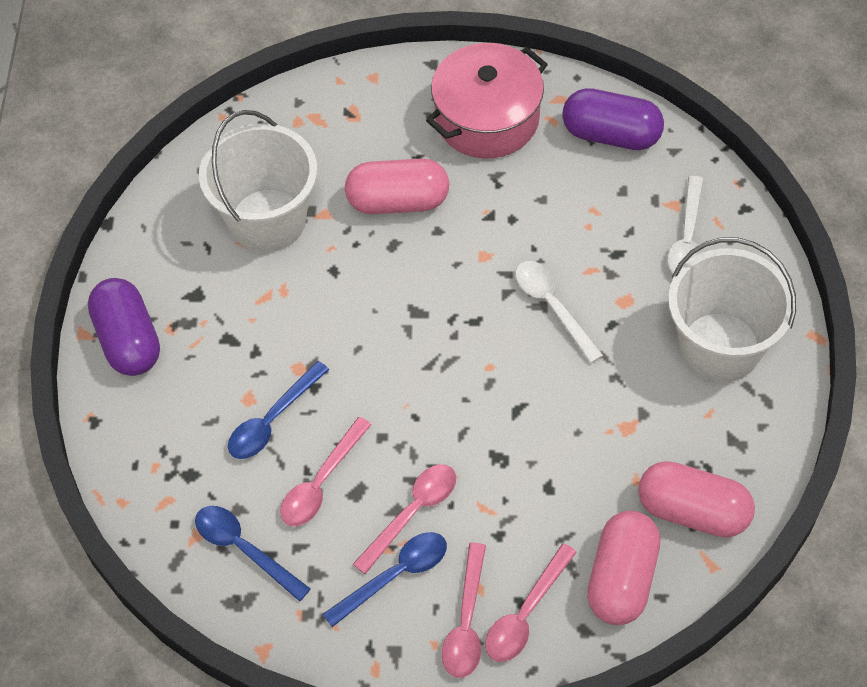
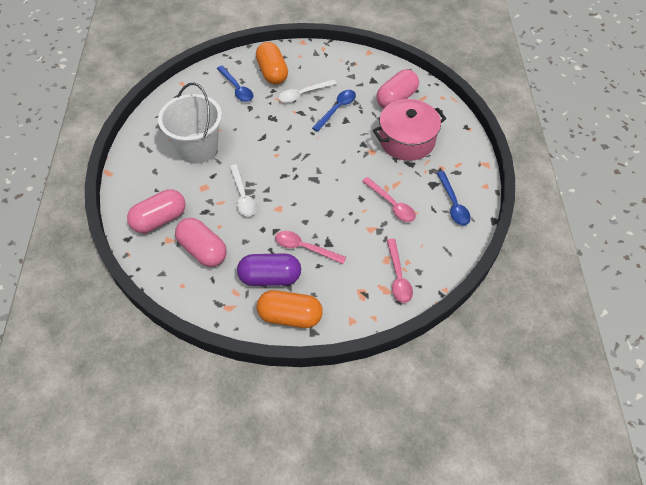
orange capsule: none = 0 -> [256,42,288,85] [257,290,323,328] = 2
pink spoon: [280,417,372,526] [353,464,456,574] [442,543,486,678] [485,543,577,662] = 4 -> [275,231,346,264] [362,177,416,222] [387,239,413,303] = 3
purple capsule: [88,278,160,376] [562,88,664,150] = 2 -> [237,253,301,286] = 1
white bucket: [199,110,317,253] [668,237,796,383] = 2 -> [158,82,222,164] = 1

